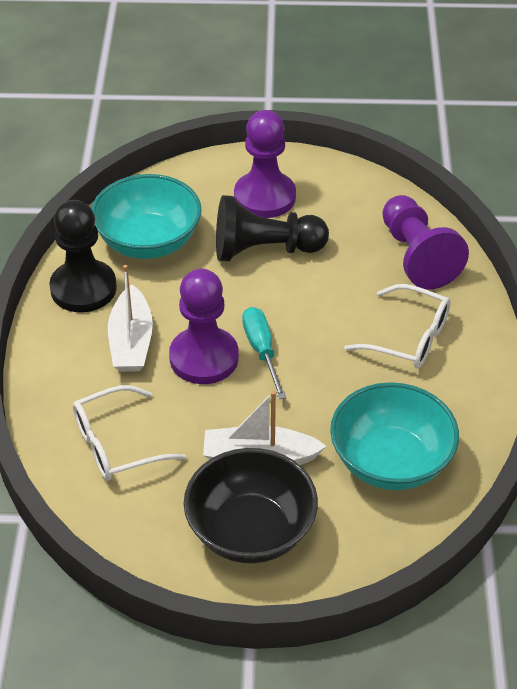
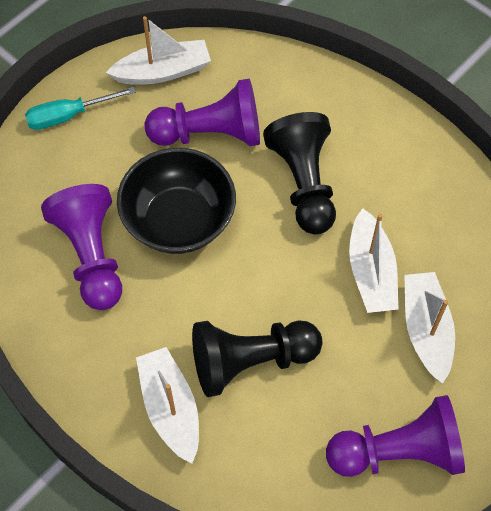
turquoise bowl: [91,174,202,259] [330,382,459,490] = 2 -> none = 0
white boat: [108,265,153,372] [203,391,327,465] = 2 -> [106,16,211,85] [136,347,199,463] [349,208,398,313] [404,272,455,384] = 4
white glasses: [73,385,187,481] [344,284,451,368] = 2 -> none = 0

